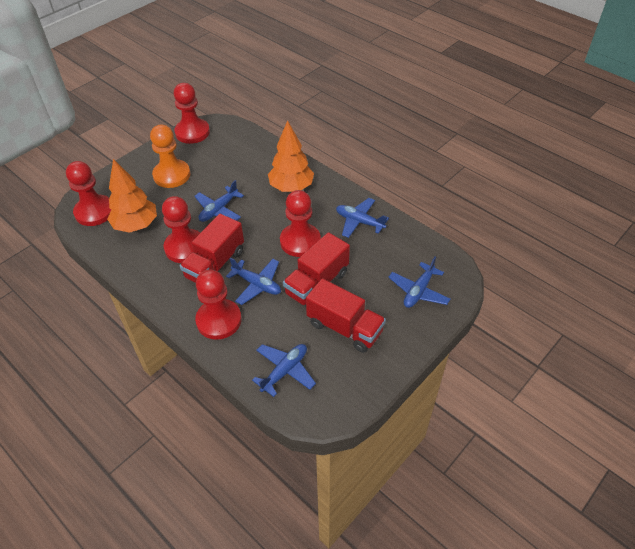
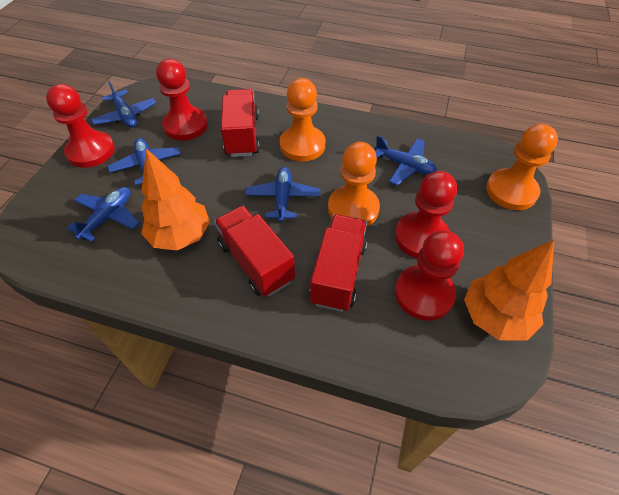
orange pawn: [150,125,190,188] = 1 -> [280,78,326,162] [328,142,380,226] [486,124,558,210] = 3
red pawn: [66,161,111,226] [162,196,200,263] [174,83,210,144] [195,270,242,340] [280,190,321,257] = 5 -> [46,84,115,168] [156,59,208,141] [395,171,457,258] [395,230,464,321] = 4

